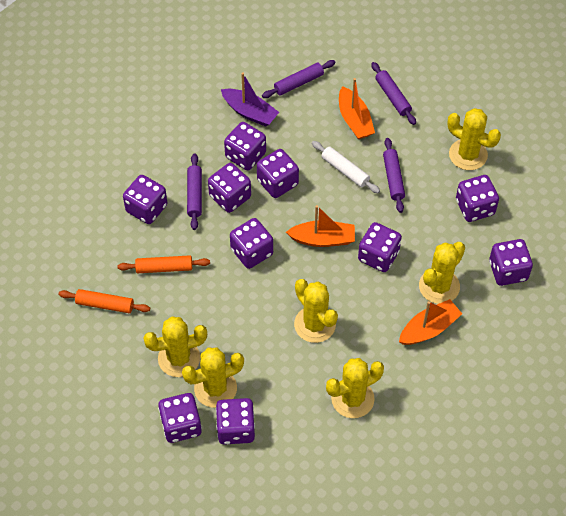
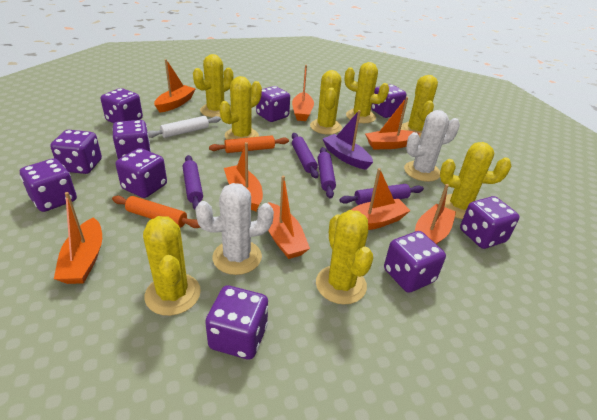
orange boat: [286,205,355,247] [339,78,375,139] [399,299,462,345] = 3 -> [54,192,102,284] [154,59,196,113] [224,142,263,211] [268,176,310,259] [292,65,314,121] [351,168,411,230] [365,97,420,149] [415,184,456,244] = 8
white cactus: none = 0 -> [195,183,274,275] [404,110,460,182] = 2
yellow cactus: [144,316,207,377] [182,348,244,408] [294,279,338,343] [326,358,384,418] [419,242,465,304] [448,108,501,170] = 6 -> [143,216,201,316] [193,54,233,117] [219,76,262,140] [310,70,342,135] [316,210,373,304] [345,62,389,123] [401,75,438,137] [440,142,511,219] = 8

